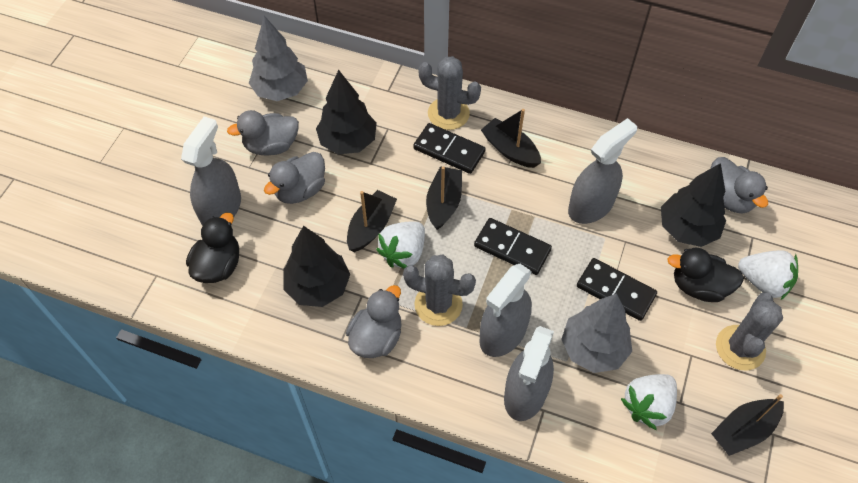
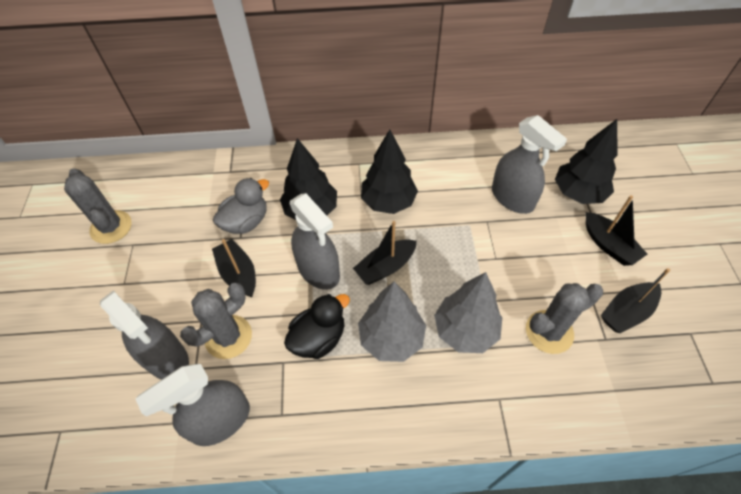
black domino: [413,123,485,174] [474,218,552,275] [577,258,657,321] = 3 -> none = 0
black duck: [186,213,239,283] [667,248,744,302] = 2 -> [284,294,350,359] = 1
grey duck: [227,110,299,156] [264,152,325,204] [346,285,401,358] [710,157,768,214] = 4 -> [213,178,269,234] = 1
white strawberry: [376,221,425,269] [621,374,677,430] [738,250,798,300] = 3 -> none = 0

